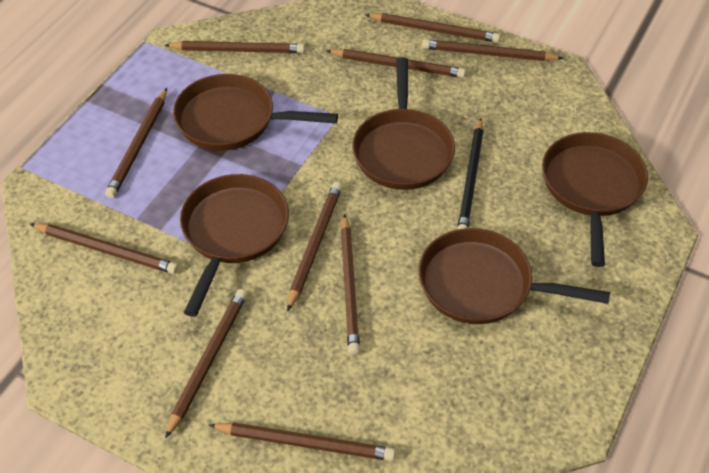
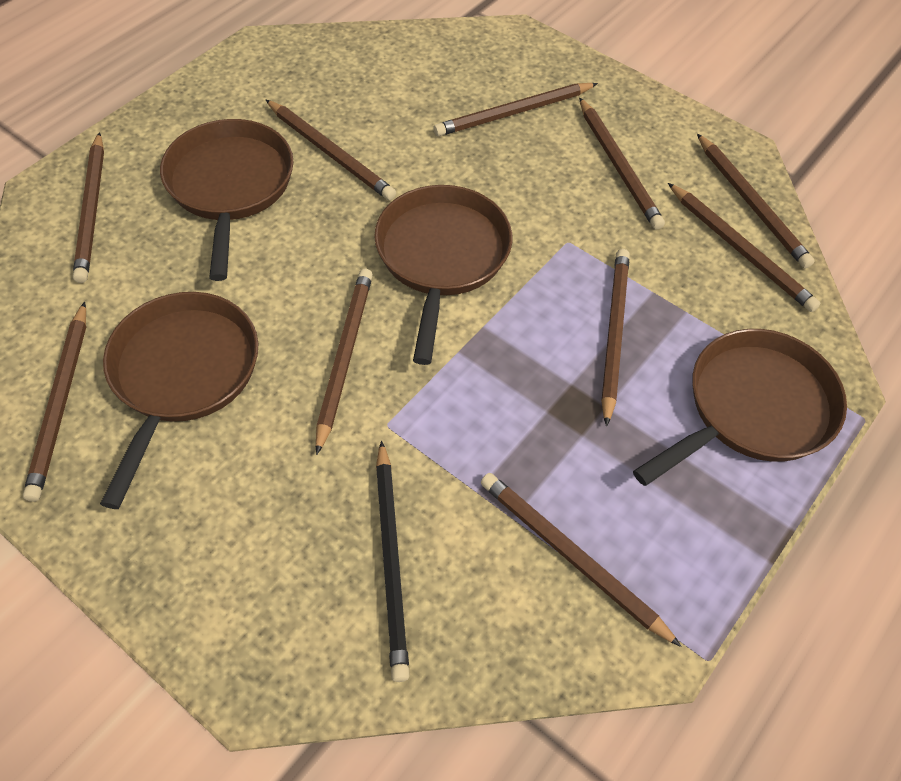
brown pan: [173,74,338,151] [180,174,289,317] [352,57,455,190] [418,228,610,324] [542,132,648,267] = 5 -> [100,292,258,509] [160,119,294,281] [374,185,512,365] [633,329,847,486] = 4

